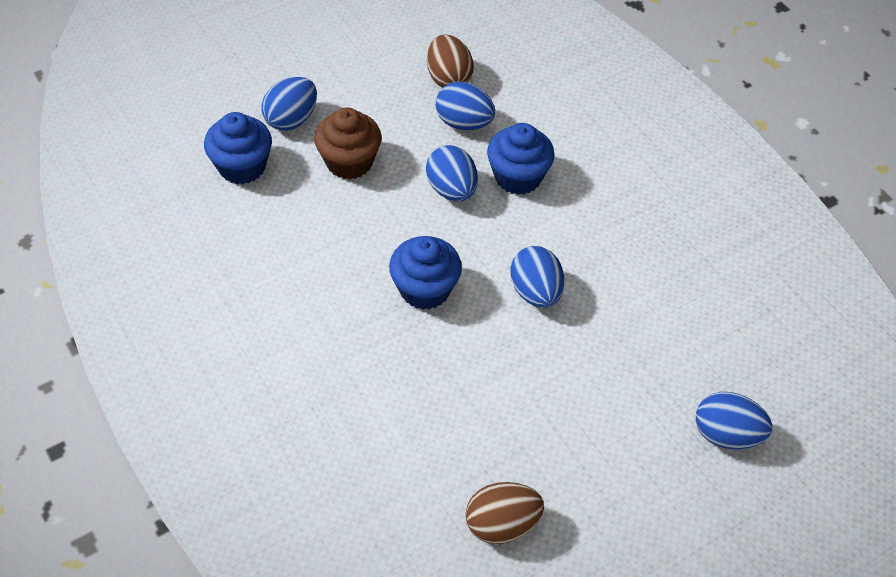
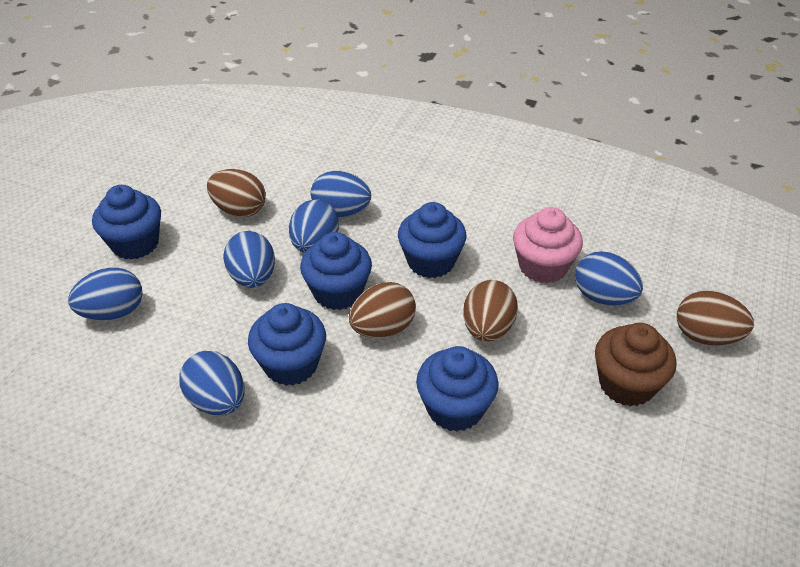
blue cupcake: [204,112,272,184] [389,236,462,310] [487,123,555,195] = 3 -> [92,185,161,260] [248,303,326,386] [300,232,372,310] [398,202,466,278] [416,346,498,432] = 5
blue egg: [262,77,317,131] [426,145,478,202] [436,82,495,130] [510,246,564,308] [696,392,772,449] = 5 -> [68,268,143,321] [179,351,245,415] [223,231,275,288] [289,199,339,253] [311,171,371,217] [575,251,643,306] = 6
brown egg: [427,34,474,88] [466,482,544,544] = 2 -> [207,169,266,217] [349,282,416,338] [463,280,518,342] [677,291,754,345] = 4
pink cupcake: none = 0 -> [513,207,583,283] = 1

